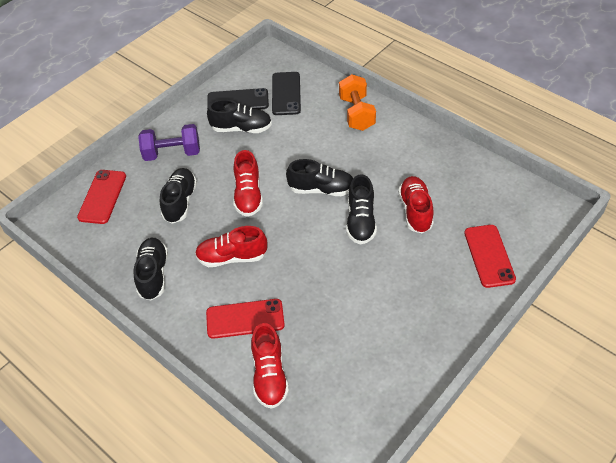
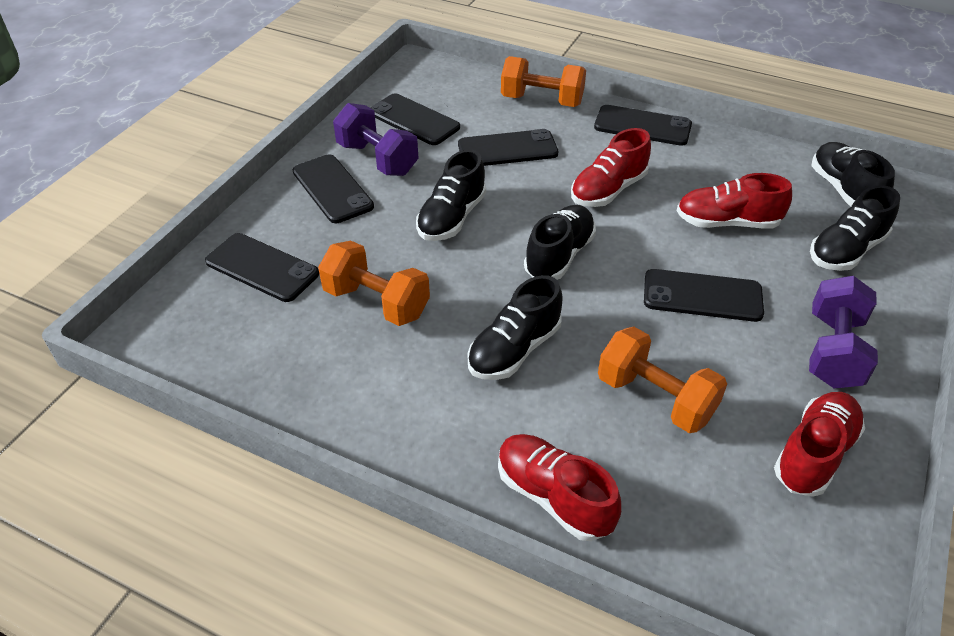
black phone: [207,88,269,110] [272,72,301,115] = 2 -> [205,233,319,302] [293,154,374,223] [370,93,460,145] [458,129,558,166] [594,105,692,146] [644,269,764,322] = 6
orange dumbbell: [339,74,376,131] = 1 -> [318,241,430,326] [501,56,586,107] [598,327,727,433] = 3
purple dumbbell: [138,124,200,161] = 1 -> [333,103,419,176] [809,276,878,389] = 2
red phone: [77,170,126,224] [206,299,285,339] [464,225,516,288] = 3 -> none = 0

